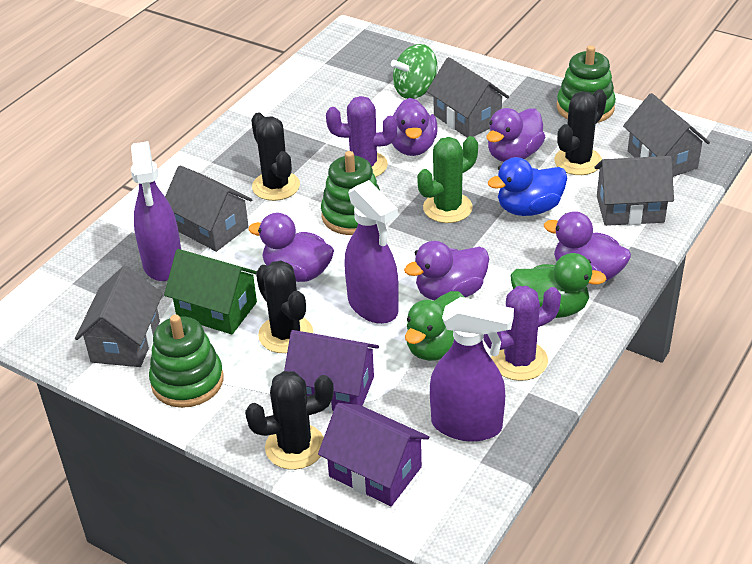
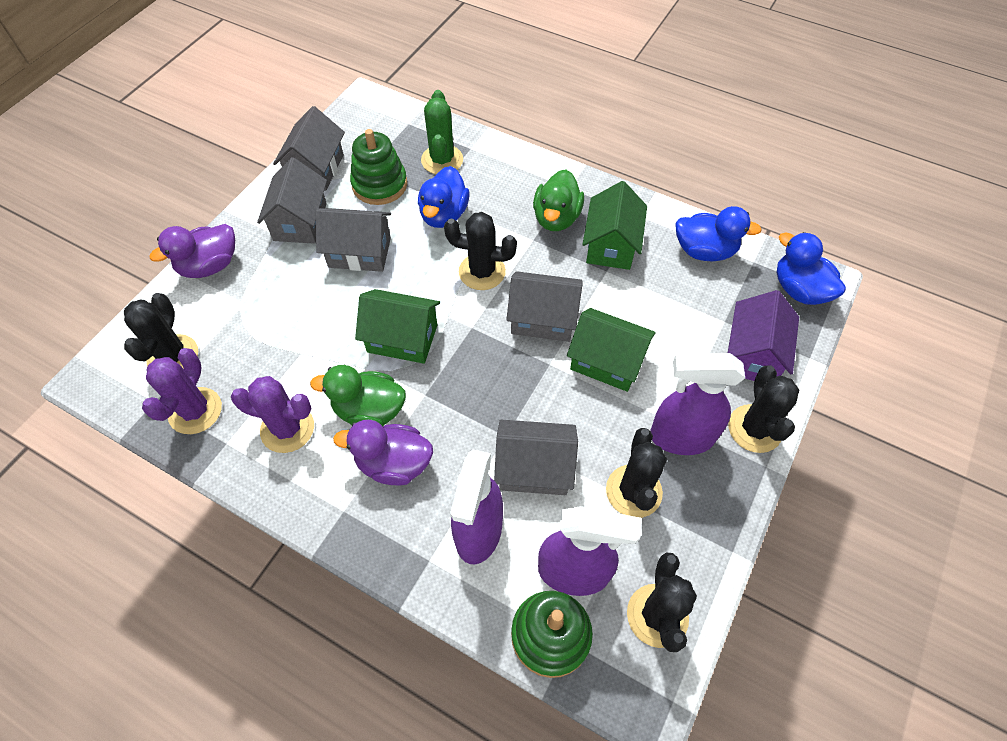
black cactus: [245,371,334,470] [251,113,300,201] [256,260,313,353] [554,89,607,175] = 4 -> [124,293,198,368] [444,212,517,290] [606,428,667,518] [627,553,697,652] [728,366,799,453] = 5
blue duck: [488,157,567,216] = 1 -> [418,166,470,228] [675,206,761,261] [777,232,846,305] = 3
green house: [164,249,257,334] = 1 -> [355,289,440,364] [567,308,656,392] [582,181,647,270] = 3
green spinning top: [391,44,437,99] = 1 -> none = 0
green stacking toy: [149,315,224,408] [321,151,380,235] [557,45,616,123] = 3 -> [350,129,407,205] [511,591,593,678] = 2
purple duck: [248,213,334,282] [392,98,438,156] [404,241,489,301] [487,108,545,162] [544,211,631,281] = 5 -> [150,224,235,278] [333,420,433,486] = 2
purple house: [284,330,379,411] [318,403,429,506] = 2 -> [727,290,799,381] = 1

